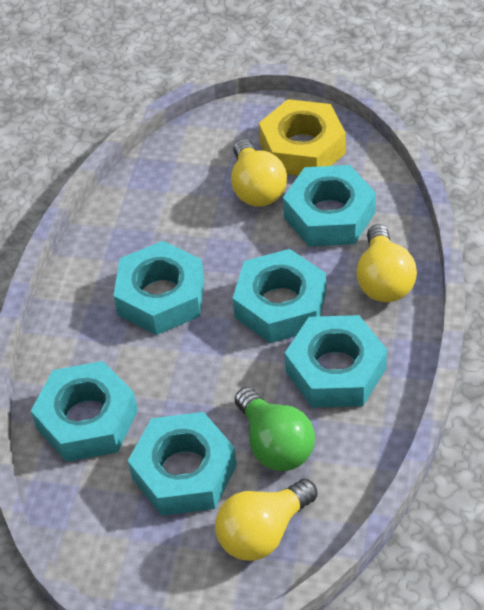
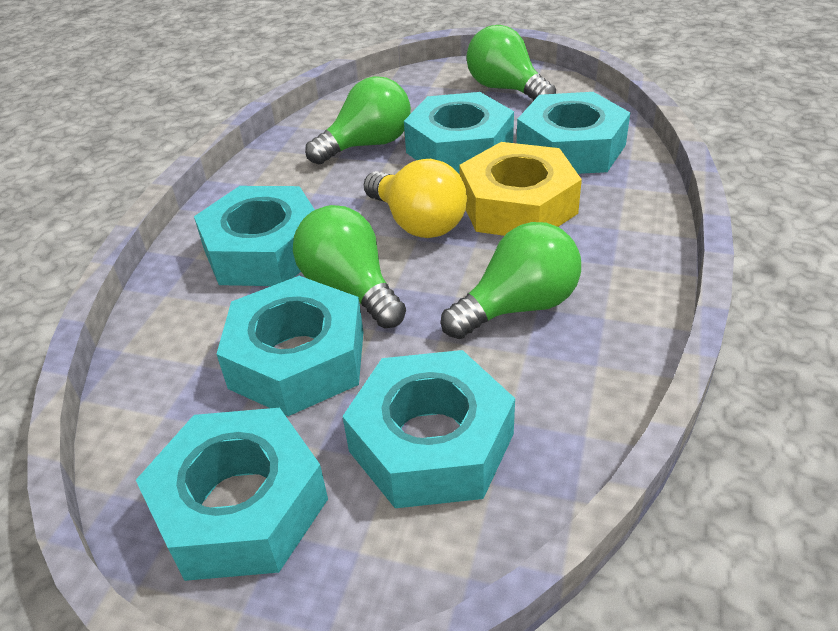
green light bulb: [235,387,315,471] = 1 -> [293,205,406,328] [305,76,411,165] [441,222,581,339] [466,25,556,101] = 4
yellow light bulb: [215,479,317,561] [231,139,287,207] [356,224,417,302] = 3 -> [364,159,467,238] = 1

